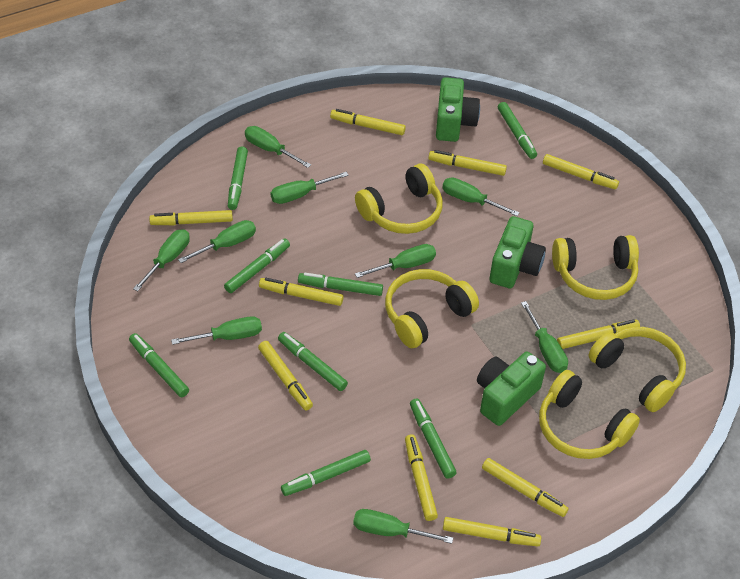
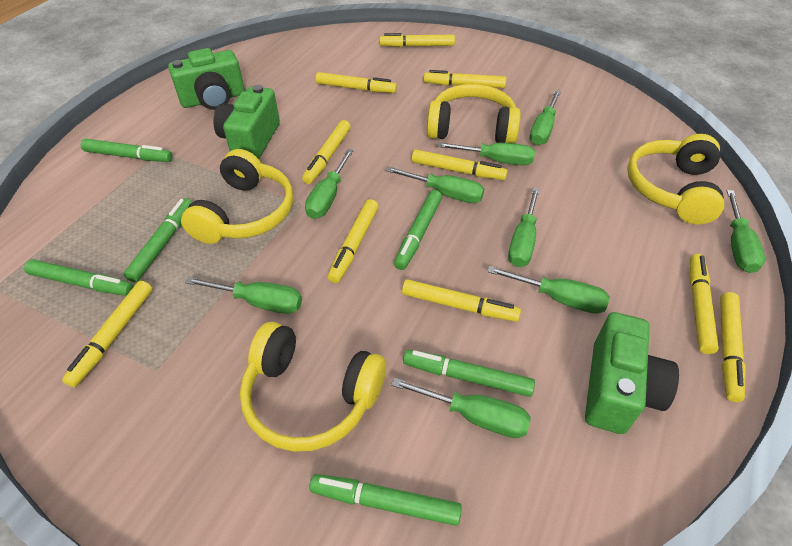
green marker: [129,333,189,397] [224,239,290,293] [228,146,248,210] [278,332,348,391] [281,450,371,496] [298,273,383,296] [410,398,456,479] [498,102,537,159] = 8 -> [24,259,134,296] [81,139,173,162] [124,198,192,282] [309,474,462,526] [394,190,442,270] [403,350,535,397] = 6
yellow headphones: [355,164,443,234] [385,269,479,348] [539,370,640,459] [552,235,639,300] [589,327,686,412] = 5 -> [181,149,293,244] [240,322,386,452] [427,84,521,144] [627,134,724,225] = 4

